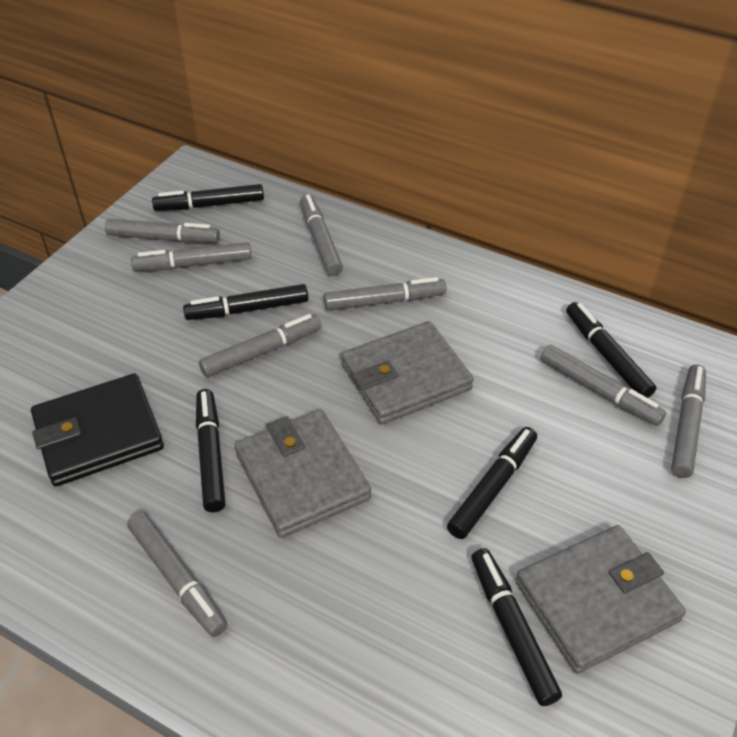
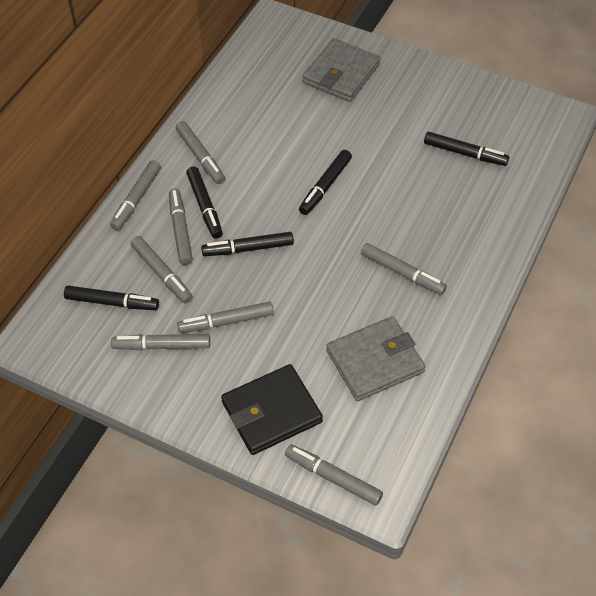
black marker: [152,184,264,211] [183,284,309,320] [196,389,225,512] [447,427,537,539] [471,548,562,706] [566,302,656,398] = 6 -> [64,286,159,310] [186,166,223,239] [201,232,294,256] [299,150,352,215] [424,132,509,166] = 5
grey wallet: [235,409,371,538] [341,321,474,424] [515,525,686,674] = 3 -> [303,38,380,102] [326,316,425,401] = 2

